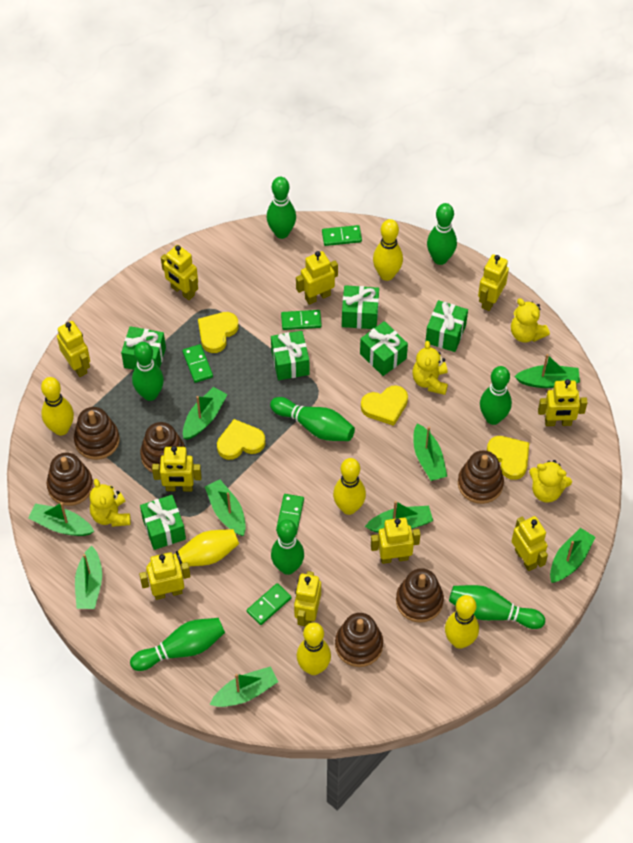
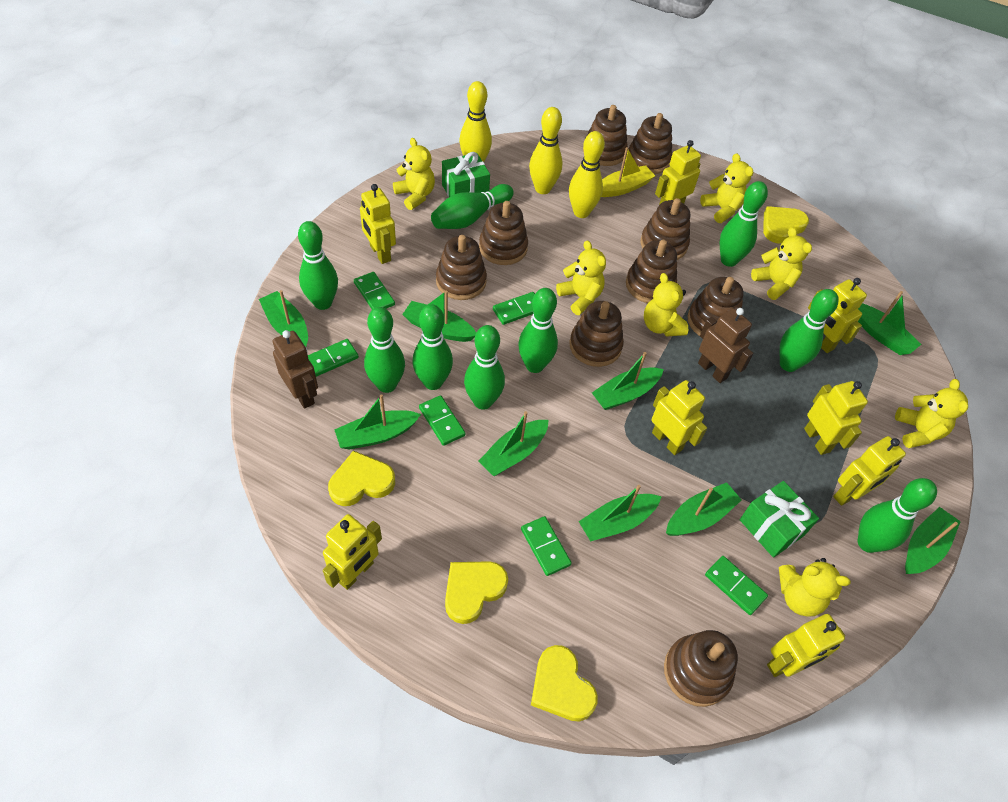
brown robot: none = 0 -> [272,330,318,409] [698,308,753,383] = 2
brown stacking toy: [47,453,93,506] [74,407,120,460] [140,422,185,473] [335,613,383,667] [396,568,444,623] [458,450,504,504] = 6 -> [436,235,487,300] [479,201,528,265] [569,301,624,367] [583,105,628,166] [626,240,677,303] [628,113,672,174] [640,198,690,260] [664,630,738,707] [688,277,744,336] = 9
green bowling pin: [130,618,225,671] [132,342,164,401] [267,177,296,239] [270,397,355,441] [271,519,304,575] [427,203,457,265] [449,585,545,629] [480,366,512,425] = 8 -> [298,221,338,310] [364,307,405,393] [412,305,453,390] [431,184,514,229] [464,325,505,410] [518,288,558,373] [720,181,768,267] [780,289,838,372] [858,478,937,553] = 9
green domino: [182,344,213,383] [247,583,292,625] [276,494,304,534] [281,310,322,330] [322,225,362,246] = 5 -> [308,339,359,377] [354,272,395,310] [419,395,466,446] [493,292,535,325] [521,516,572,576] [705,556,768,615] = 6
green gift: [121,326,166,370] [140,495,186,550] [271,331,309,380] [342,285,379,329] [360,321,408,376] [425,300,468,352] = 6 -> [442,152,490,197] [740,481,819,558] = 2
yellow boat: none = 0 -> [601,147,655,197] = 1
yellow bowling pin: [41,377,74,435] [146,529,239,574] [297,622,331,675] [333,458,366,515] [373,219,403,281] [445,595,479,649] = 6 -> [459,81,492,162] [529,107,562,194] [569,131,605,218] = 3
yellow robot: [57,321,90,377] [139,552,190,600] [152,446,202,491] [161,245,198,300] [294,571,321,627] [296,251,338,305] [371,518,421,564] [478,254,509,311] [512,516,548,571] [538,379,588,426] = 10 -> [323,514,382,590] [360,184,396,264] [651,380,707,455] [655,140,701,205] [767,614,845,677] [804,381,868,455] [808,278,867,353] [833,436,906,506] = 8
yellow teddy bear: [89,479,131,527] [412,341,448,395] [511,298,550,343] [529,460,572,503] = 4 -> [393,138,435,210] [556,240,606,315] [644,273,688,337] [700,153,753,223] [751,227,812,300] [779,558,851,617] [895,379,968,448] = 7

